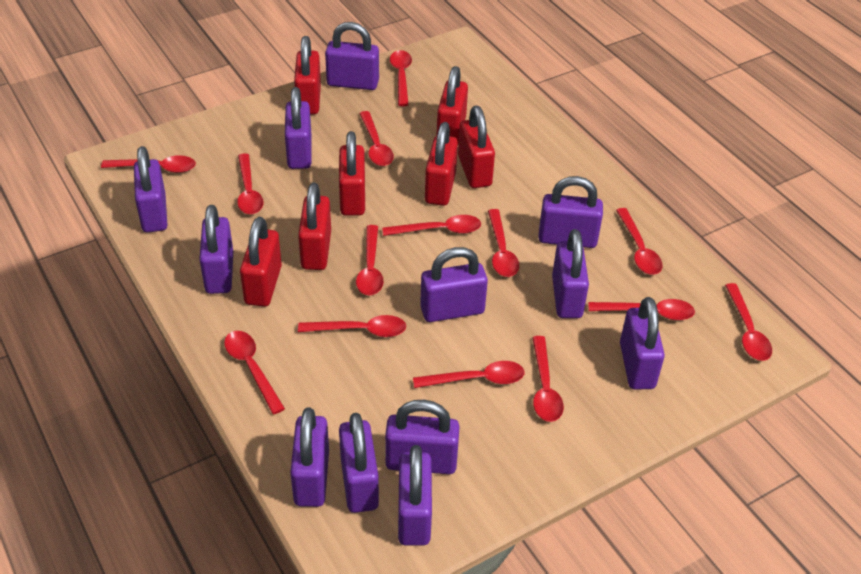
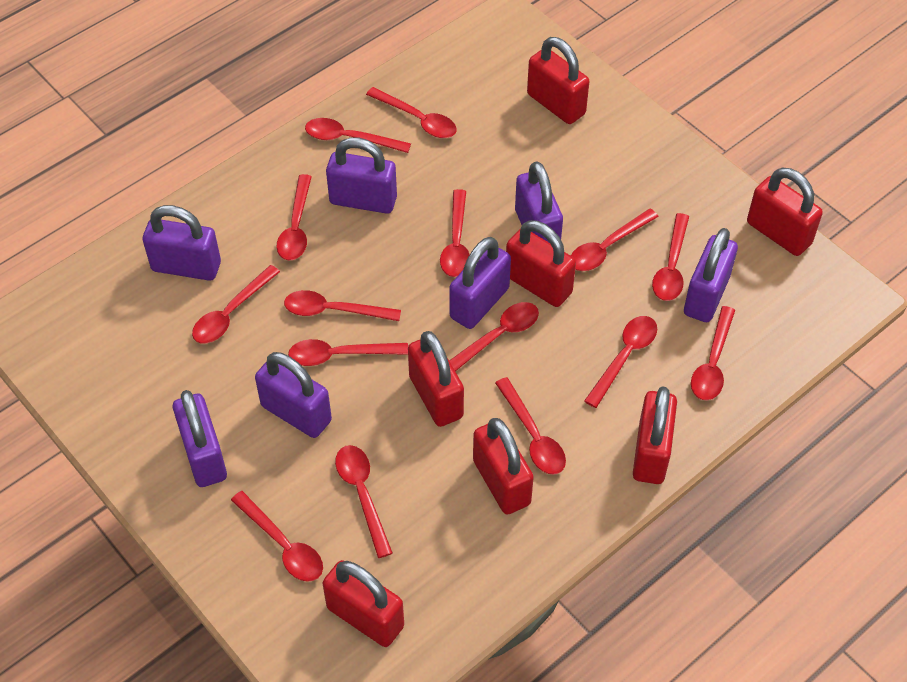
purple padlock: [134,146,167,232] [199,205,233,294] [285,87,312,169] [290,407,329,507] [325,22,379,90] [339,413,379,513] [385,400,460,474] [398,445,432,546] [420,247,488,322] [538,176,603,248] [552,229,589,318] [620,297,665,389] = 12 -> [143,205,221,281] [173,390,227,487] [255,352,332,438] [326,137,397,214] [449,237,511,329] [515,162,563,243] [684,228,738,322] = 7
red spoon: [101,155,196,173] [224,331,285,414] [237,153,263,214] [298,315,406,337] [356,225,384,295] [359,111,394,166] [382,215,481,236] [390,50,412,106] [413,361,525,388] [488,209,519,277] [532,336,564,422] [588,299,695,320] [616,208,663,275] [725,283,772,361] = 14 -> [192,265,280,344] [231,491,323,582] [277,174,312,260] [284,290,401,321] [288,339,408,366] [305,118,411,153] [335,445,393,558] [366,87,456,138] [440,189,470,277] [449,302,539,371] [495,377,566,475] [571,209,659,271] [584,316,657,408] [652,213,689,301] [691,306,735,400] = 15

